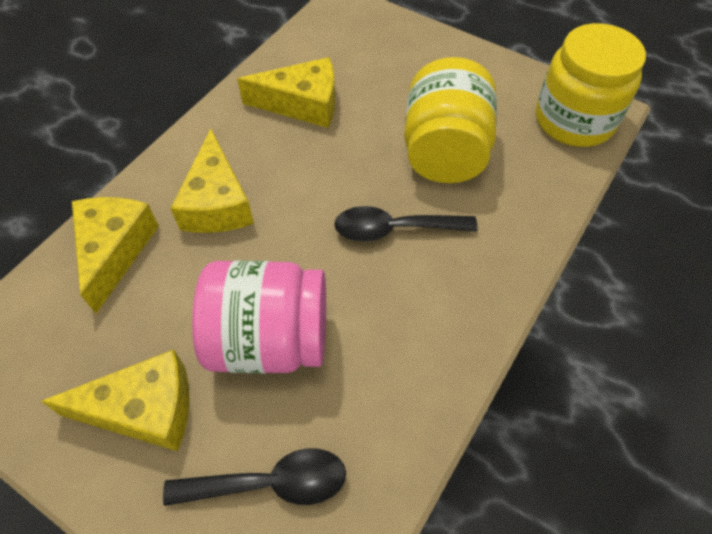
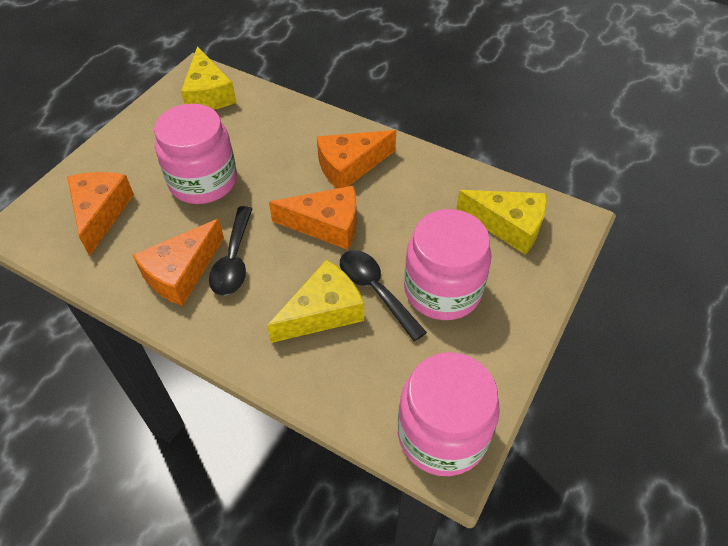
orange cheese: none = 0 -> [67,172,134,256] [133,219,224,306] [269,186,357,250] [317,130,396,189] = 4
pink jar: [192,260,326,373] = 1 -> [154,104,237,204] [398,352,500,476] [404,209,491,320] = 3
yellow cheese: [41,349,190,451] [72,197,159,314] [170,128,254,233] [237,57,335,128] = 4 -> [181,46,237,110] [267,259,364,343] [456,190,547,255] = 3
yellow jar: [404,57,497,183] [536,23,646,147] = 2 -> none = 0

